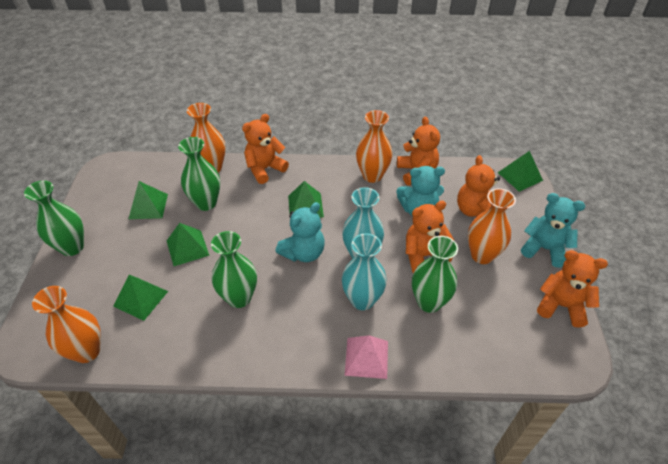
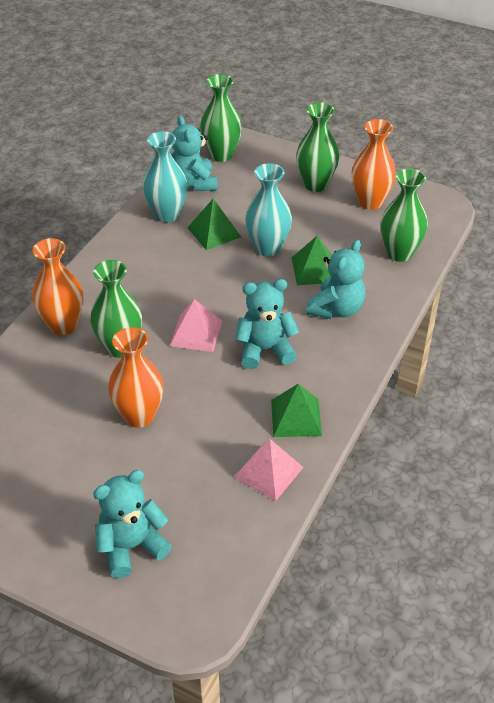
green pyramid: [113,275,168,321] [129,181,168,219] [167,223,210,266] [288,181,324,218] [498,151,543,192] = 5 -> [187,198,241,250] [271,384,322,437] [292,236,332,285] = 3
orange teddy bear: [242,114,289,184] [397,116,440,186] [406,201,454,273] [457,155,500,217] [537,250,608,328] = 5 -> none = 0
orange vase: [32,286,101,363] [187,103,226,173] [356,110,393,183] [468,188,516,264] = 4 -> [32,238,83,335] [108,327,163,428] [352,119,396,210] = 3
pink pyramid: [345,335,388,379] = 1 -> [170,299,222,352] [234,439,304,501] = 2
turquoise teddy bear: [276,202,325,262] [396,166,445,216] [521,193,585,268] = 3 -> [93,470,172,578] [172,115,217,191] [235,279,299,369] [306,240,365,319] = 4

